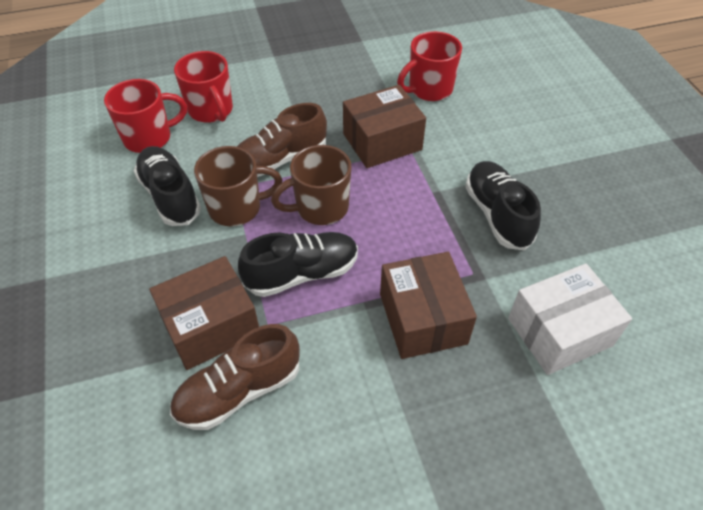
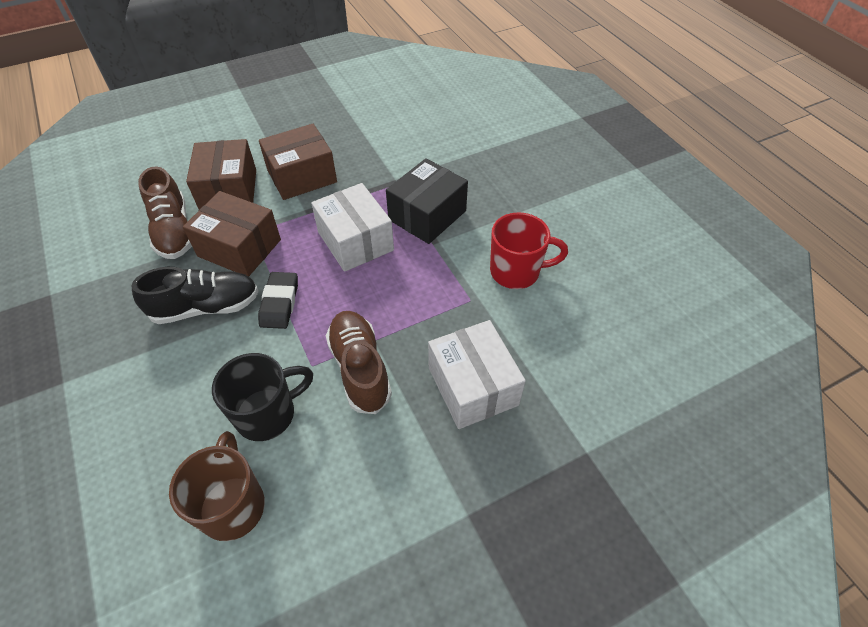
black box: none = 0 -> [386,158,468,244] = 1
black eraser: none = 0 -> [258,272,298,329] = 1
black mug: none = 0 -> [212,353,313,441] = 1
black shoe: [134,146,201,226] [238,232,358,297] [465,161,541,250] = 3 -> [131,267,259,324] = 1
brown mug: [194,146,282,226] [271,145,351,225] = 2 -> [169,431,265,541] = 1
red mug: [104,79,187,153] [174,51,233,123] [397,31,462,101] = 3 -> [490,212,568,289] = 1
white box: [508,264,632,375] = 1 -> [311,183,394,272] [428,320,526,429] = 2

